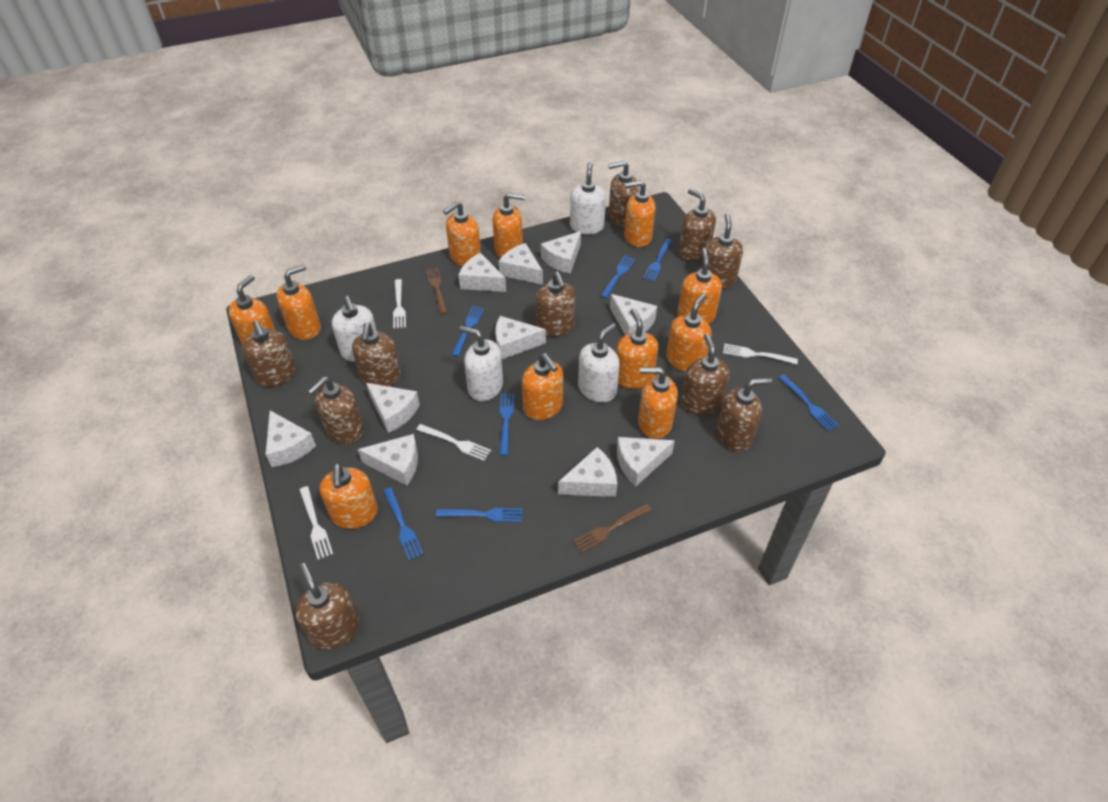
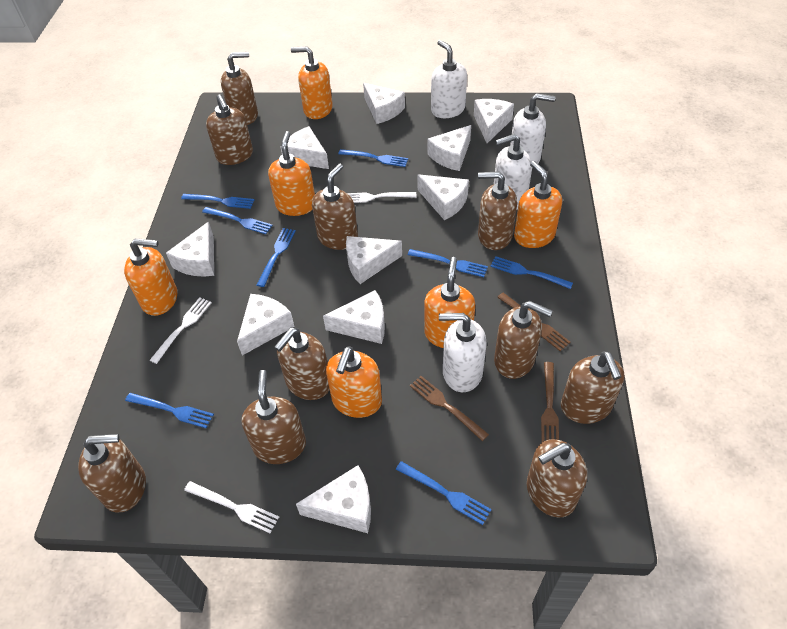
blue fork: [383,488,424,561] [436,508,523,522] [451,306,484,357] [500,393,514,456] [601,256,635,298] [643,239,672,282] [779,375,838,431] = 7 -> [125,393,214,428] [181,194,255,209] [202,207,273,234] [257,228,296,287] [338,149,408,167] [396,461,492,525] [408,249,488,277] [490,256,573,289] = 8
brown fork: [426,268,447,314] [573,503,651,553] = 2 -> [410,376,489,441] [497,293,571,351] [541,362,559,442] = 3
orange soap dispenser: [228,275,275,346] [276,264,321,340] [320,463,378,529] [443,201,481,266] [493,193,525,258] [522,353,563,420] [616,308,658,389] [624,180,656,247] [638,367,678,439] [666,293,711,372] [677,248,722,324] = 11 -> [124,238,177,316] [268,131,315,216] [291,46,333,119] [326,346,382,418] [424,257,475,348] [514,161,562,248] = 6
white fork: [299,486,333,560] [393,279,406,329] [416,424,491,461] [723,343,798,364] = 4 -> [150,297,212,364] [184,481,279,533] [347,192,416,203] = 3

